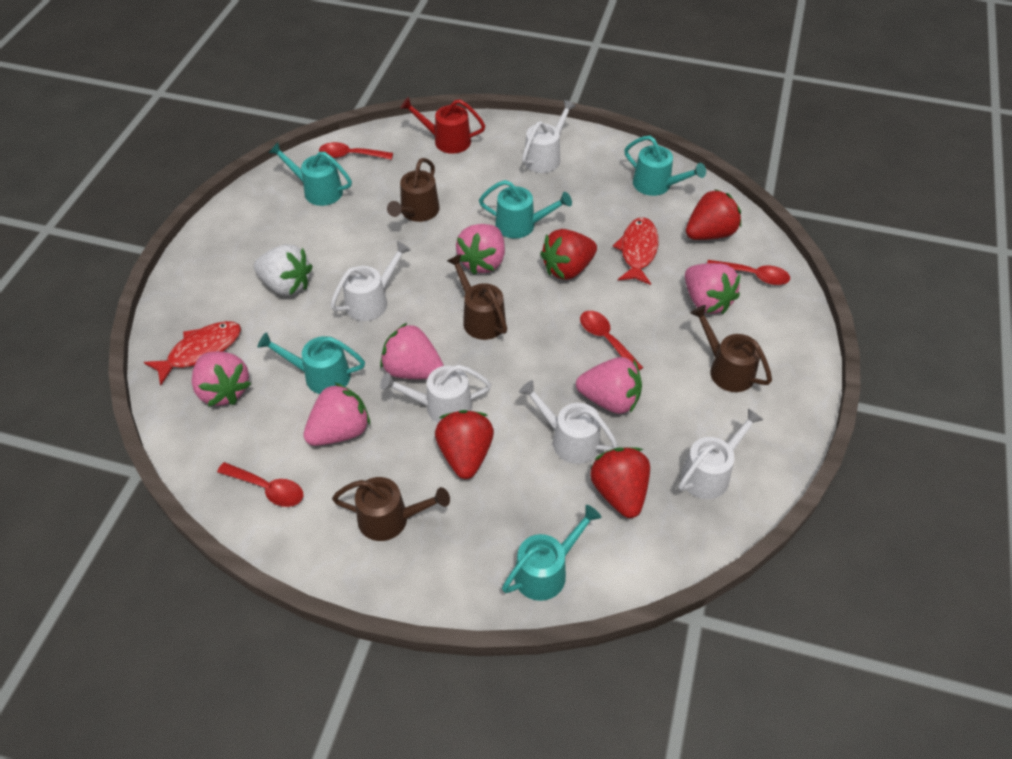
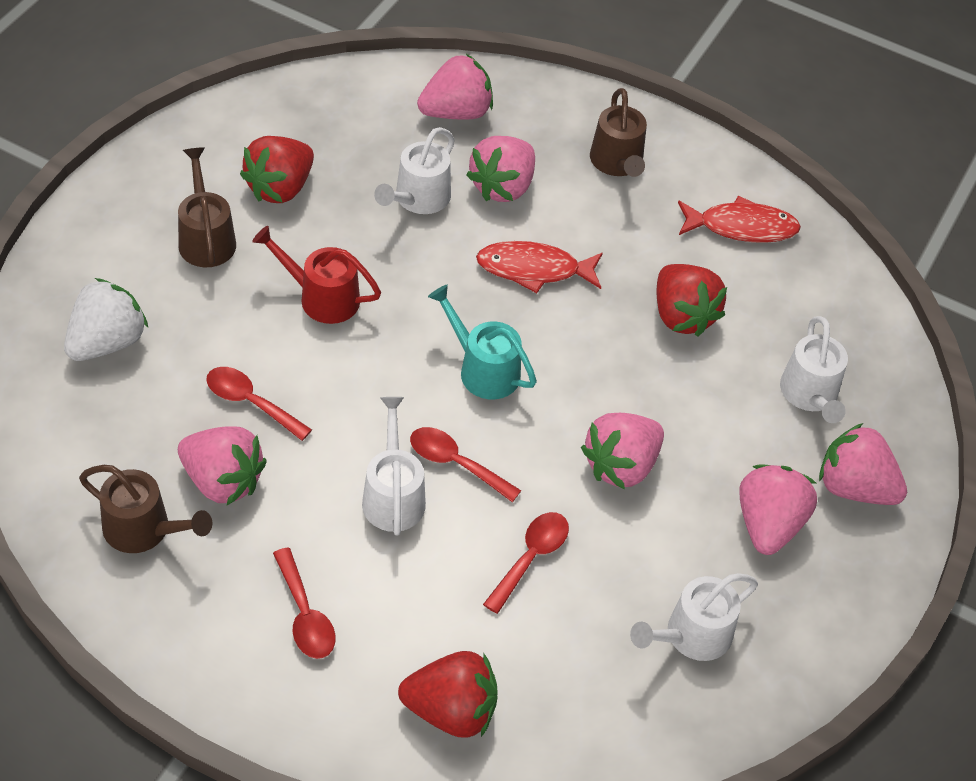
brown watering can: [332,477,450,541] [387,158,440,222] [447,254,507,340] [690,305,772,392] = 4 -> [79,465,212,553] [178,147,236,267] [590,88,647,177] = 3
red strawberry: [435,410,494,479] [540,229,597,280] [590,447,650,518] [686,189,741,240] = 4 -> [240,136,314,203] [398,651,498,738] [656,264,727,336] = 3
turquoise watering can: [257,332,365,394] [269,142,352,206] [479,180,572,239] [502,505,602,601] [624,136,706,196] = 5 -> [428,285,537,399] = 1
white watering can: [330,241,411,321] [380,365,491,423] [519,380,618,464] [522,100,576,173] [679,408,763,499] = 5 -> [362,397,426,536] [374,127,455,214] [630,573,758,661] [780,316,848,423] = 4

